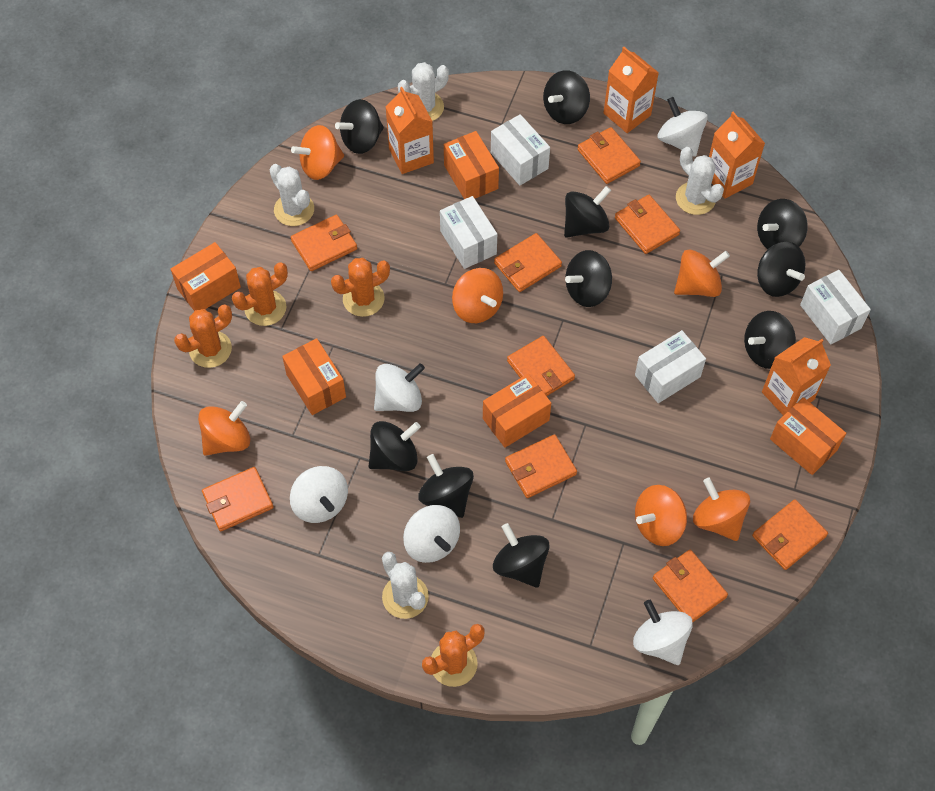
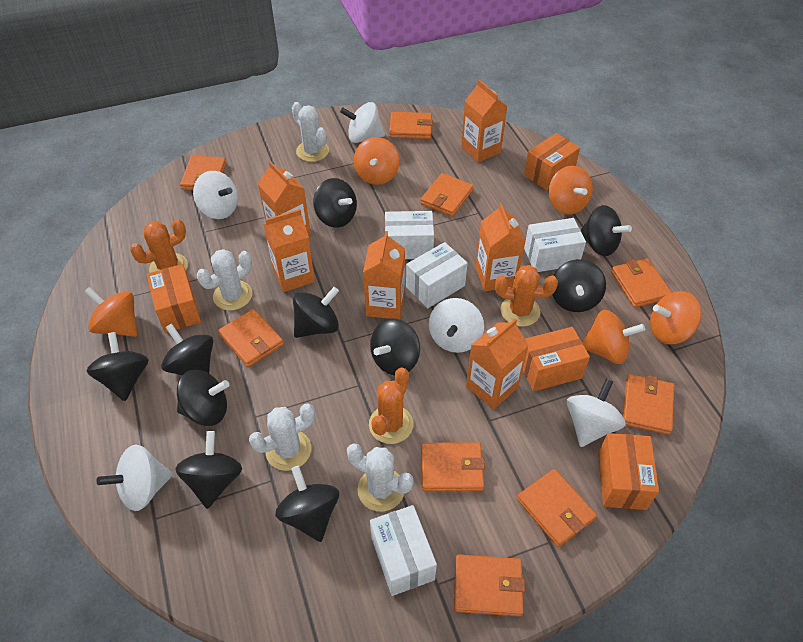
orange box: [170,242,241,311] [282,338,346,415] [444,131,499,199] [483,374,551,448] [770,397,846,475] = 5 -> [147,264,201,333] [523,327,590,392] [524,133,580,191] [598,433,659,510] = 4
orange cactus: [174,305,232,368] [232,262,288,326] [331,258,390,317] [422,624,485,687] = 4 -> [130,219,188,273] [369,367,413,444] [495,265,558,327] = 3
orange carton: [386,87,434,174] [604,47,659,133] [709,112,765,199] [762,337,831,416] = 4 -> [258,161,311,236] [263,209,315,292] [363,231,405,320] [461,80,507,163] [466,318,529,409] [476,203,525,291] = 6
orange spinning top: [198,401,250,456] [291,125,344,180] [452,268,503,323] [635,485,687,546] [674,249,730,297] [693,478,750,541] = 6 -> [84,287,137,337] [353,137,400,185] [549,165,593,215] [582,310,645,364] [650,291,702,344] = 5

